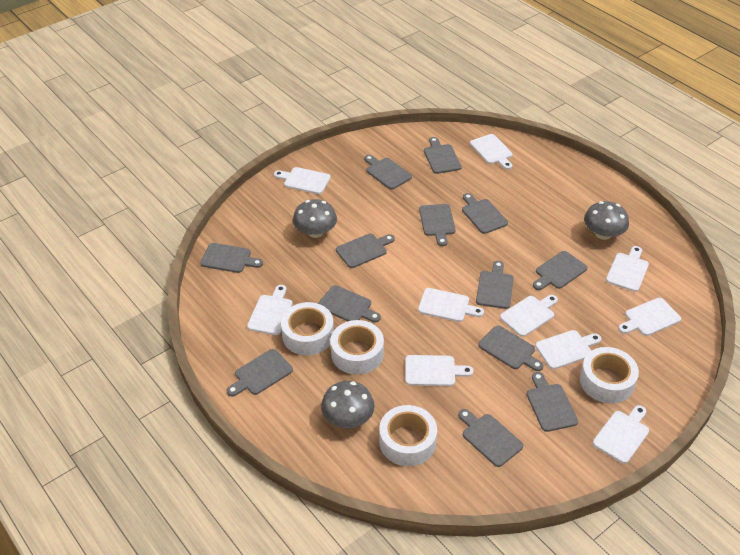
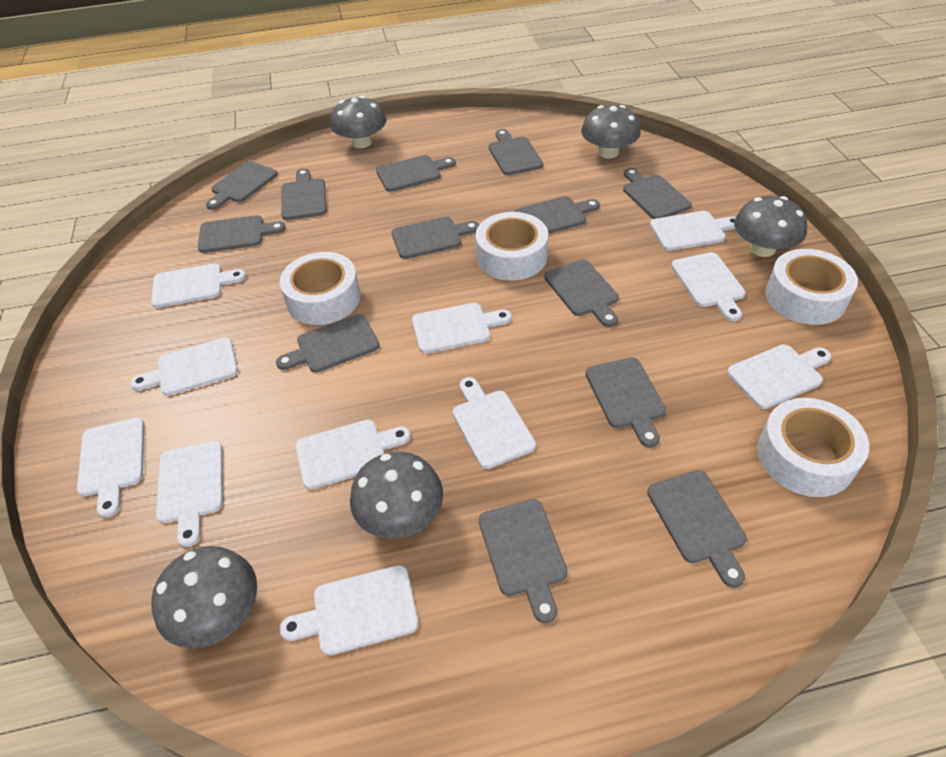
grey mushroom: [293,199,337,238] [321,381,374,428] [584,201,629,240] = 3 -> [151,546,257,649] [330,96,386,148] [350,452,443,539] [581,105,641,158] [734,196,807,257] = 5
white cutting board: [247,285,292,335] [274,167,330,194] [405,355,474,386] [418,288,484,322] [470,134,513,170] [500,295,558,337] [535,330,601,369] [593,405,649,464] [606,246,649,292] [618,298,681,336] = 10 -> [77,418,144,518] [130,337,238,396] [151,263,246,308] [156,441,223,547] [279,565,418,655] [295,420,411,490] [412,303,512,353] [453,377,536,469] [650,211,736,251] [671,252,746,321] [727,345,831,409] = 11

